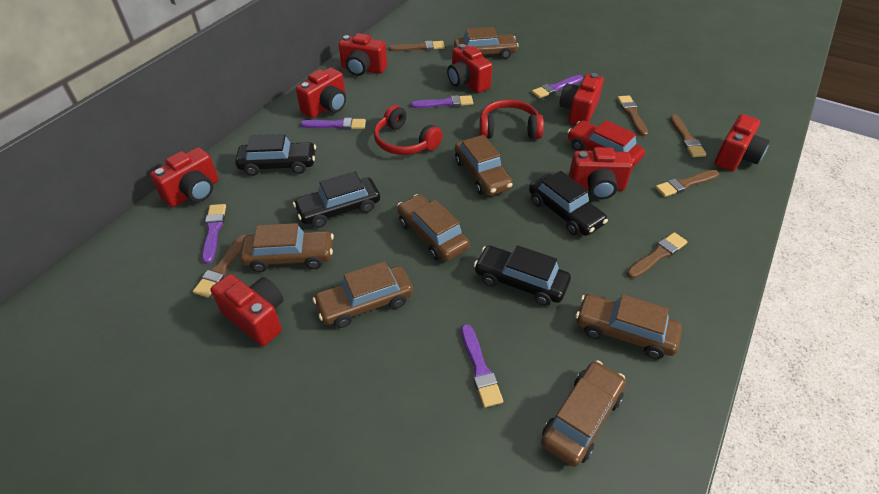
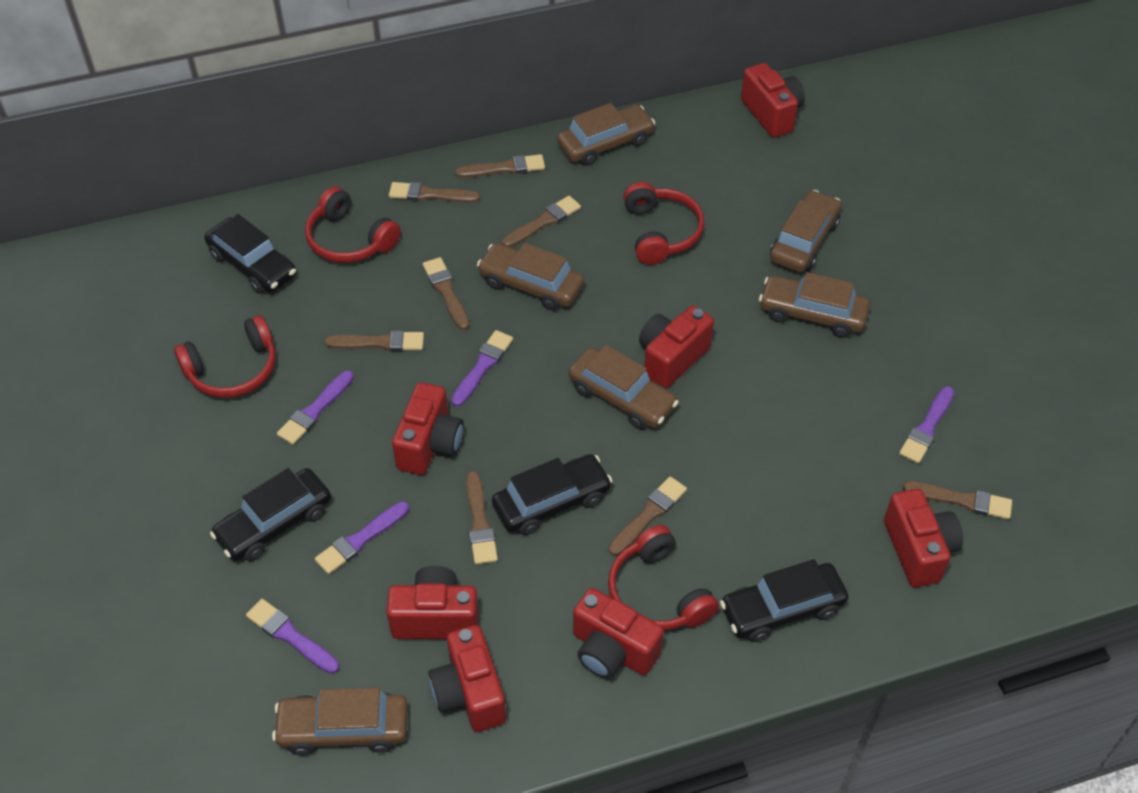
brown brush: [193,234,247,298] [389,41,445,51] [617,95,648,136] [627,232,687,279] [655,170,719,197] [670,114,707,157] = 6 -> [325,331,424,351] [389,182,480,203] [423,257,469,330] [455,154,545,178] [466,471,498,564] [502,196,581,247] [608,476,687,556] [903,481,1012,519] = 8
brown car: [240,223,334,272] [313,261,413,328] [397,194,470,261] [454,27,519,59] [455,135,513,196] [541,361,626,467] [576,294,682,359] = 7 -> [272,688,408,755] [477,243,584,311] [557,103,655,166] [569,345,679,429] [759,272,870,338] [770,190,842,273] = 6
red camera: [150,147,219,207] [211,274,284,346] [296,67,346,118] [339,33,387,76] [447,44,492,93] [559,73,604,125] [569,147,633,199] [714,114,770,171] = 8 -> [386,566,479,639] [392,382,464,475] [428,625,506,732] [573,588,664,679] [639,305,714,389] [741,63,805,138] [884,489,963,587] = 7
red car: [568,120,645,168] = 1 -> none = 0
red headphones: [374,105,443,155] [479,99,544,139] = 2 -> [174,315,276,398] [305,187,401,263] [608,525,719,631] [623,182,705,265] = 4

